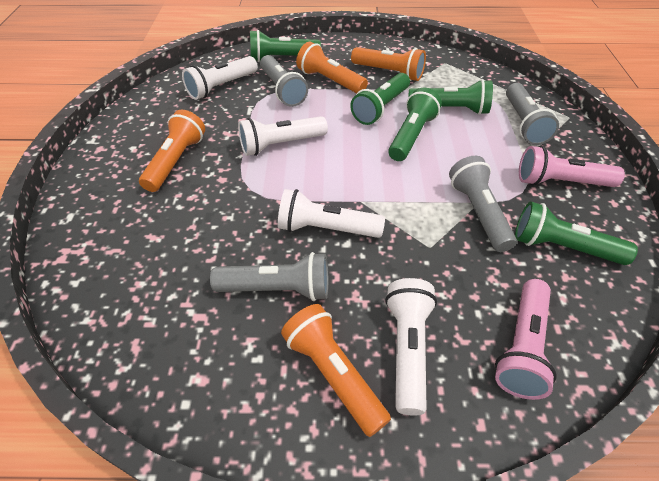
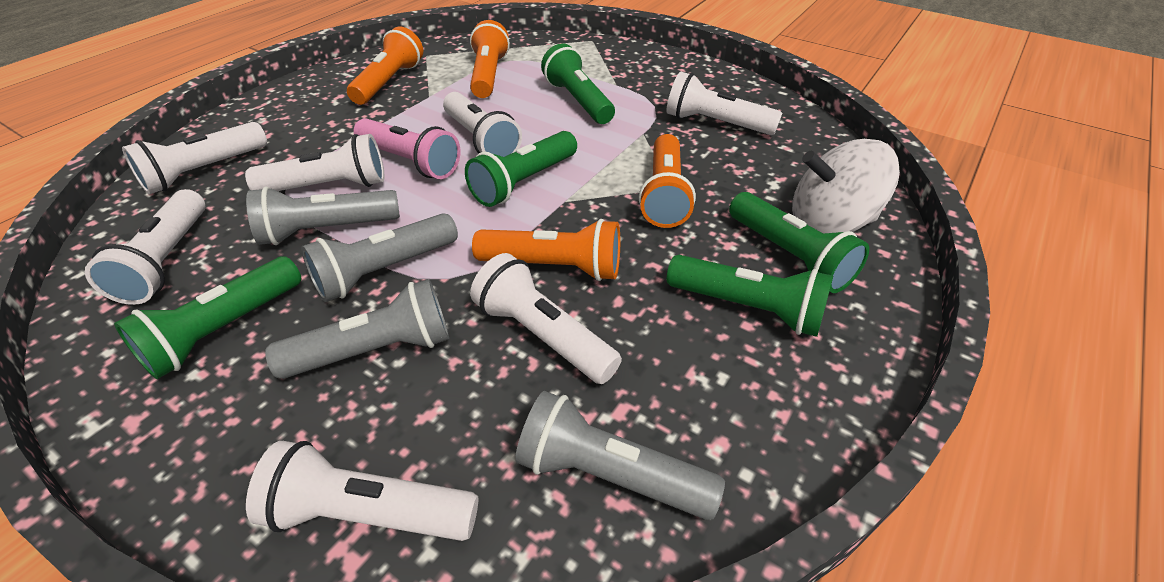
pink flashlight: [495,279,557,400] [519,146,625,187] = 2 -> [353,118,460,179] = 1
white flashlight: [182,56,258,100] [238,116,328,156] [278,189,385,238] [385,278,437,416] = 4 -> [85,189,205,305] [122,122,267,194] [245,134,384,191] [246,441,478,541] [443,92,522,157] [470,253,622,384] [667,71,782,135] = 7
white spinning top: none = 0 -> [792,139,900,233] = 1

